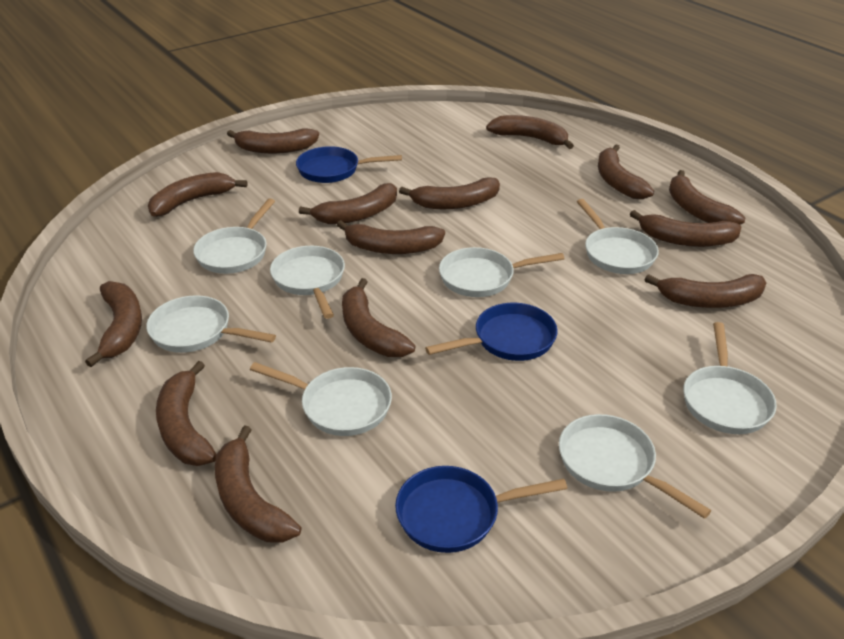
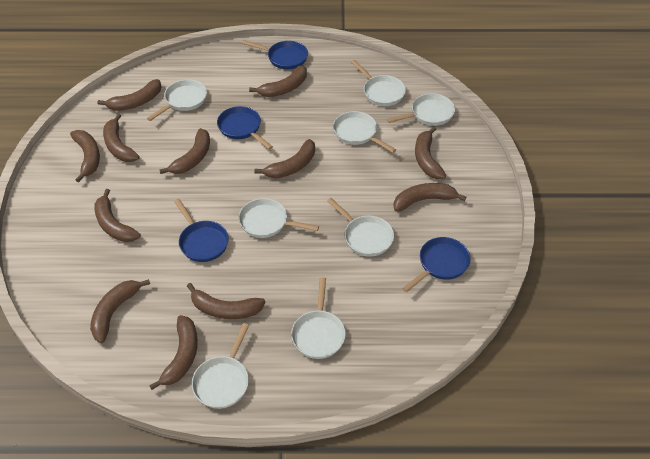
blue pan: [296,146,402,183] [395,466,567,553] [425,303,558,361] = 3 -> [174,199,229,262] [217,106,273,149] [242,40,308,69] [402,237,471,292] = 4
brown banana: [85,281,142,367] [148,172,247,217] [156,361,217,466] [215,425,301,543] [227,129,319,154] [299,183,397,224] [337,220,445,254] [342,278,415,357] [399,177,500,209] [486,115,574,149] [598,145,654,199] [630,210,741,247] [645,274,766,308] [669,170,745,225] = 14 -> [70,130,100,182] [90,279,150,343] [94,189,141,242] [97,79,162,111] [103,114,140,162] [149,315,198,390] [159,128,210,174] [187,283,265,319] [249,65,307,97] [254,139,315,179] [393,183,466,212] [415,126,446,179] = 12

